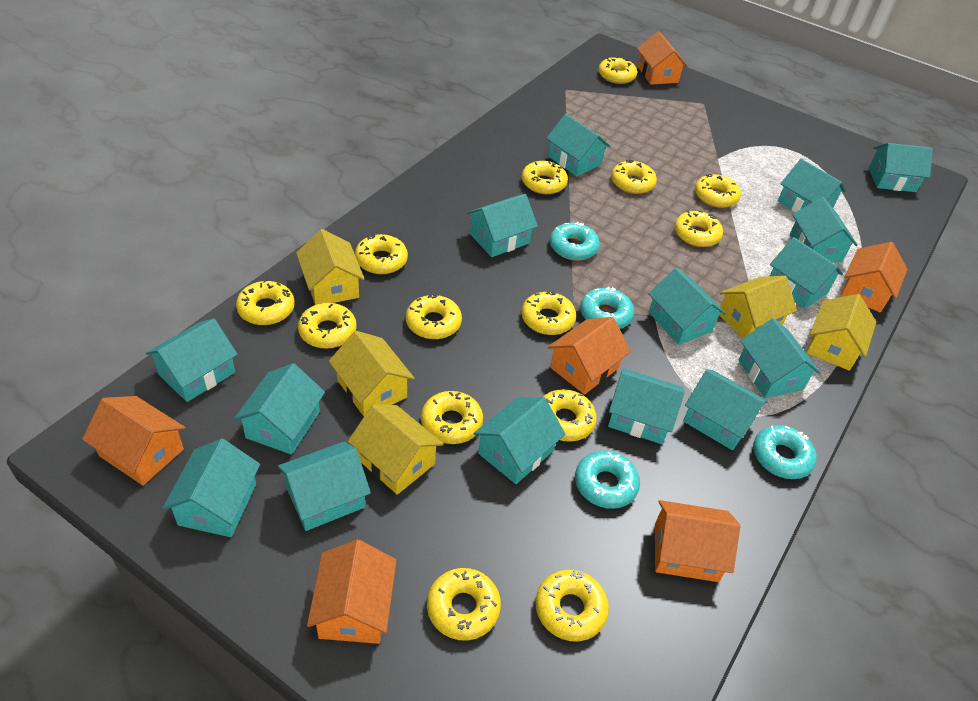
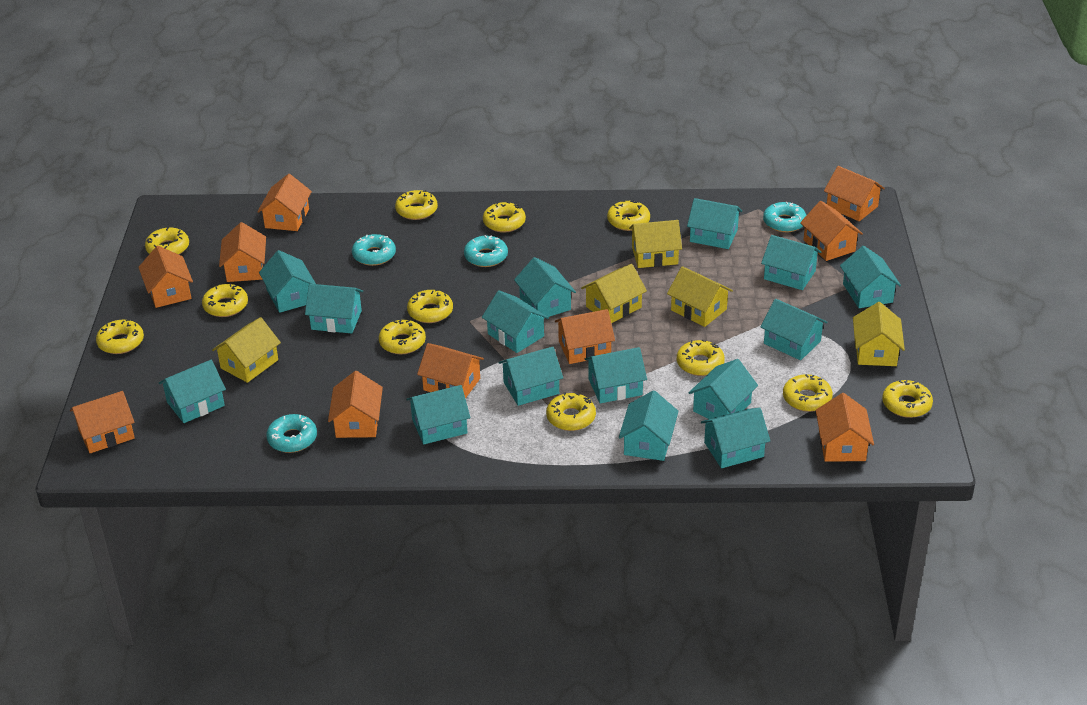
orange house: [82,396,186,485] [307,539,397,644] [548,317,631,395] [637,31,688,85] [655,500,740,582] [840,242,908,312] = 6 -> [70,391,135,453] [138,246,193,308] [219,222,266,282] [257,174,312,231] [328,371,383,438] [417,343,484,399] [555,309,615,364] [800,201,863,261] [816,393,874,462] [824,166,885,221] = 10
yellow donut: [236,279,295,325] [298,303,357,349] [355,234,408,274] [406,293,462,339] [421,391,483,444] [427,568,501,641] [521,290,576,335] [522,161,568,194] [535,570,609,641] [544,389,597,442] [598,57,637,84] [611,160,657,194] [674,210,723,247] [695,174,741,208] = 14 -> [96,319,144,354] [145,227,189,255] [202,284,248,317] [379,319,426,354] [395,190,438,220] [407,289,453,323] [483,202,526,233] [546,392,596,431] [607,200,650,231] [677,340,725,376] [783,374,833,412] [882,380,933,418] = 12

